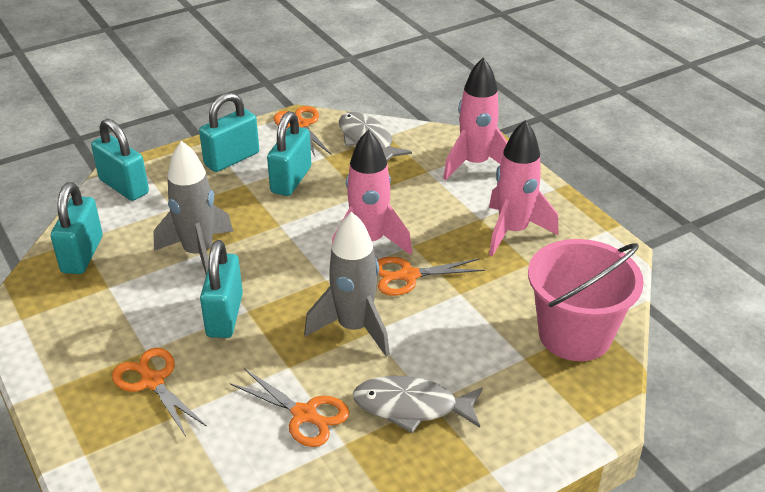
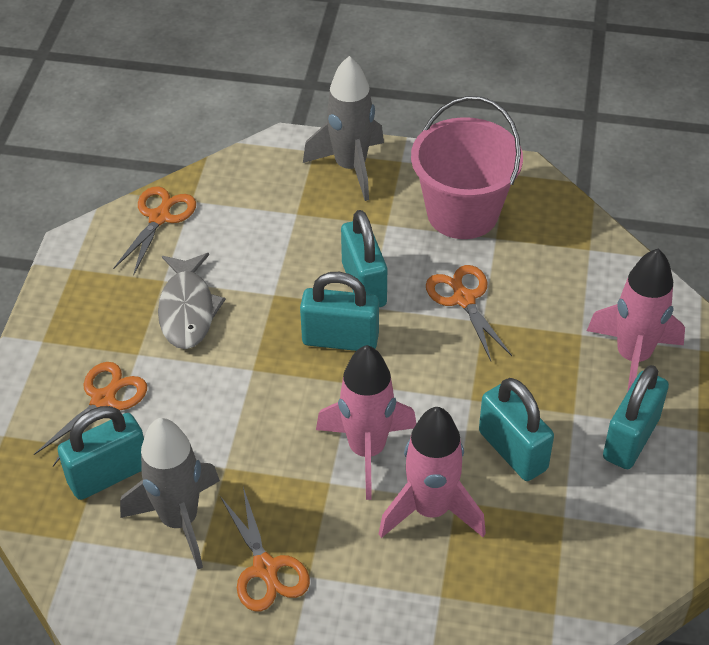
grey fish: [339,112,412,161] [352,376,483,433] = 2 -> [158,253,226,349] = 1

